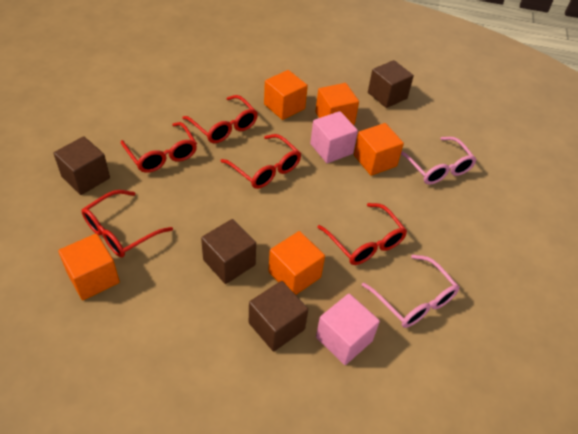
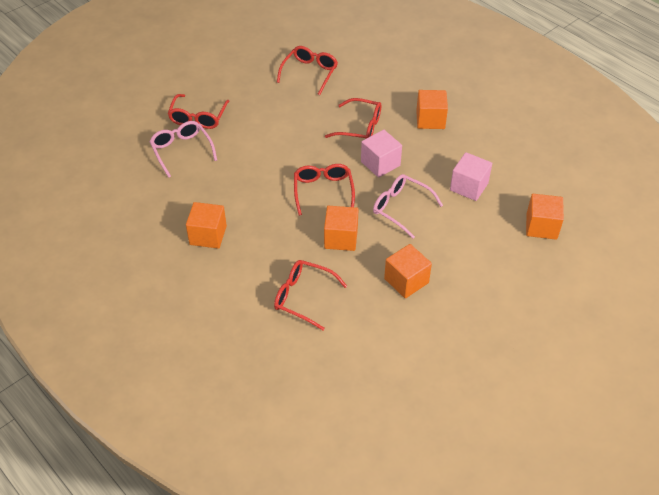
brown cube: [53,136,110,195] [201,219,256,284] [249,281,308,352] [368,60,414,108] = 4 -> none = 0

